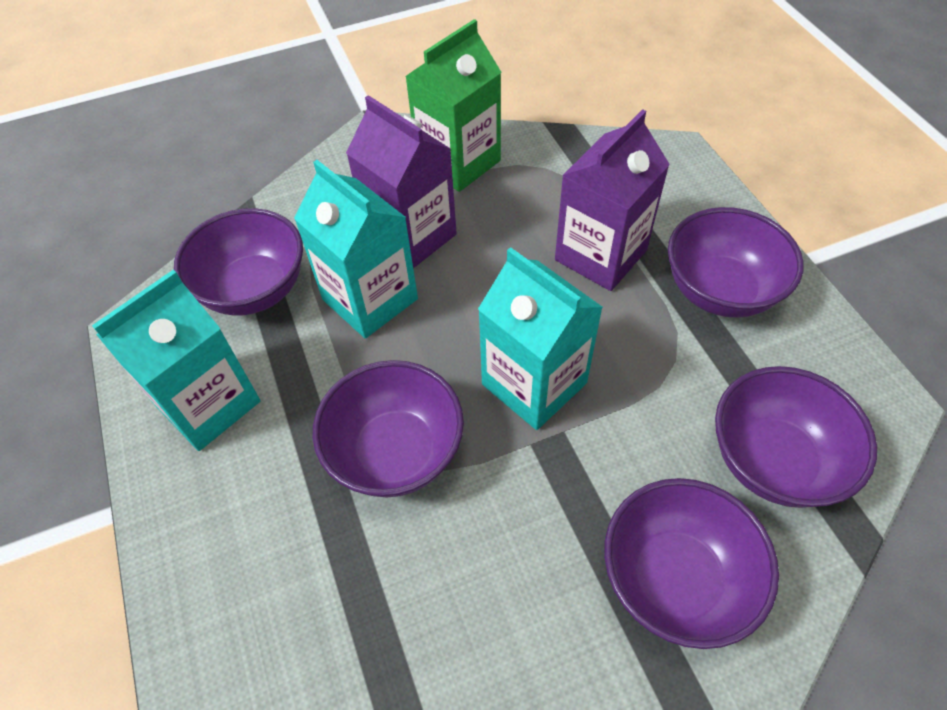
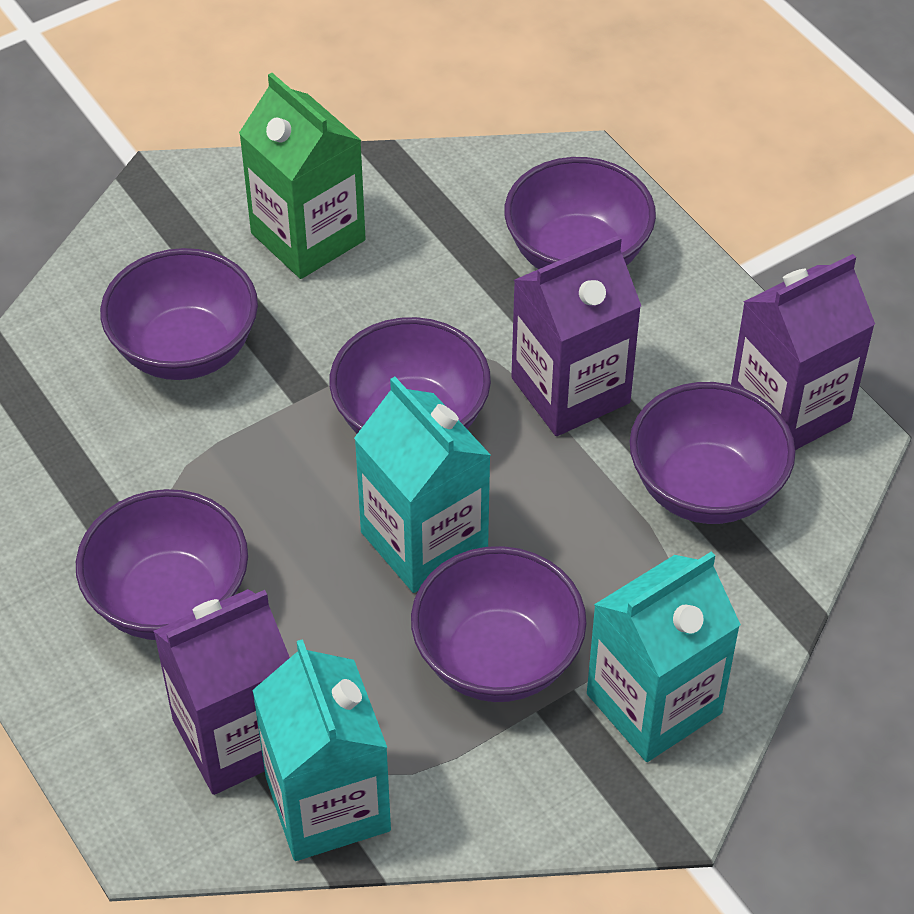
purple bowl: [174,208,303,316] [313,360,464,498] [604,478,779,649] [668,207,804,318] [715,366,877,508] = 5 -> [76,489,248,640] [100,248,258,380] [329,317,491,434] [411,546,587,702] [504,157,656,269] [629,382,796,524] = 6
purple carton: [346,95,457,268] [555,109,670,291] = 2 -> [153,589,290,795] [511,235,641,436] [731,254,875,450] = 3

